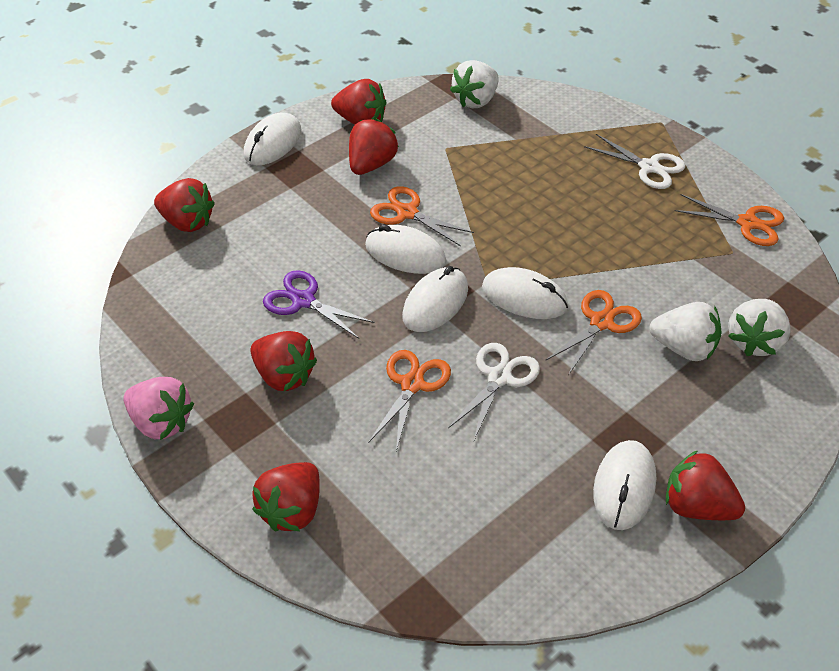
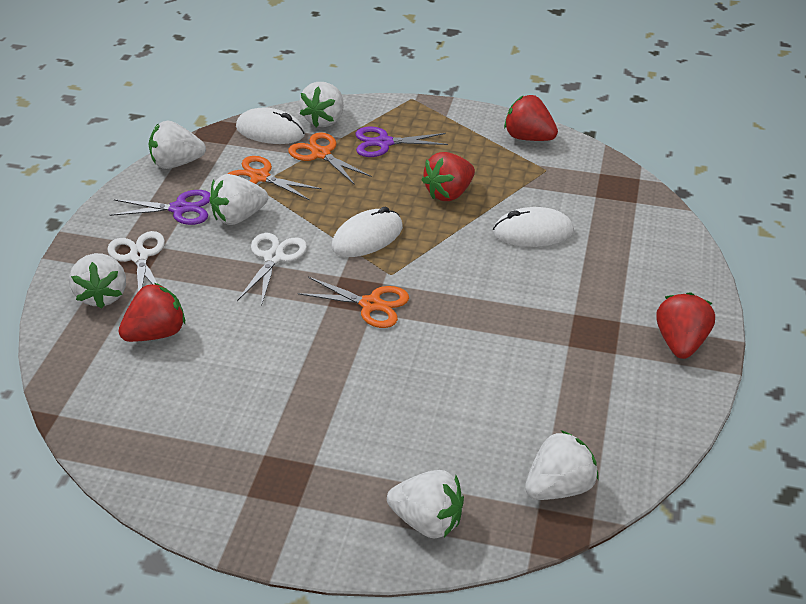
orange scissors: [368,350,451,451] [370,186,474,246] [545,290,642,375] [675,194,784,246] = 4 -> [228,156,322,201] [288,132,372,185] [298,277,409,328] = 3
pink strawberry: [123,377,194,440] = 1 -> none = 0
purple scissors: [263,270,375,339] = 1 -> [110,190,210,225] [355,126,448,157] = 2
red strawberry: [154,178,215,232] [250,331,317,391] [252,462,320,531] [331,79,387,124] [349,118,399,175] [666,450,745,520] = 6 -> [118,283,185,342] [422,152,475,201] [504,95,558,141] [656,292,715,359] = 4
white mouse: [244,112,301,165] [365,225,446,274] [402,266,468,332] [482,267,568,319] [593,440,656,530] = 5 -> [236,108,305,144] [332,206,403,257] [493,207,574,247] = 3
white strawberry: [450,60,499,108] [649,302,722,361] [728,299,791,356] = 3 -> [69,253,126,309] [149,121,206,169] [210,174,268,225] [299,82,344,127] [387,470,464,539] [525,430,599,500] = 6

